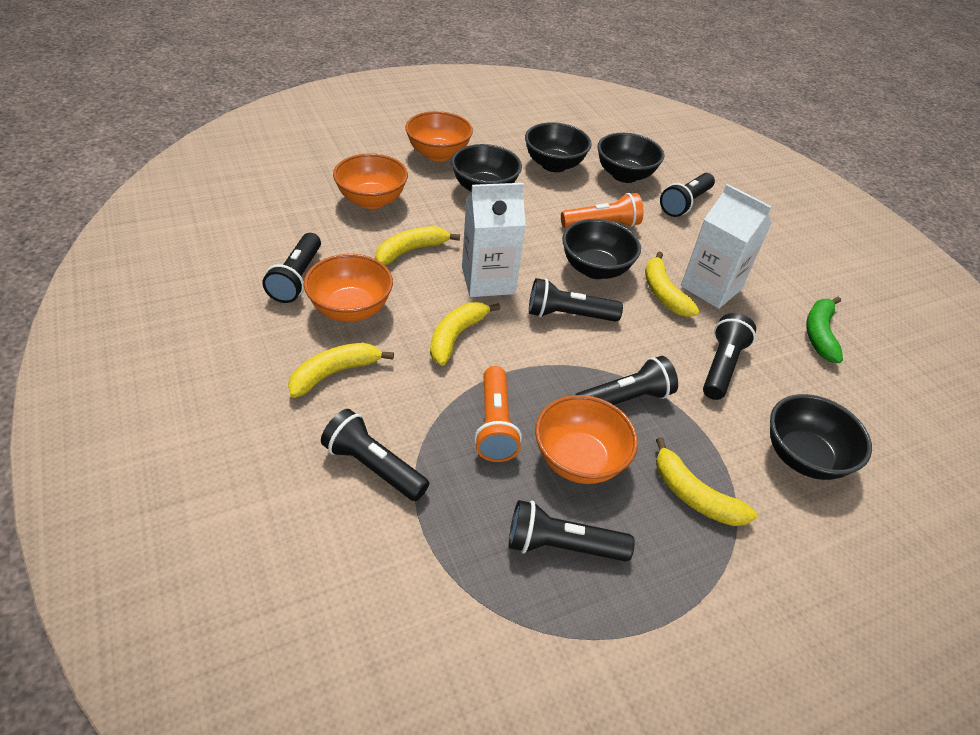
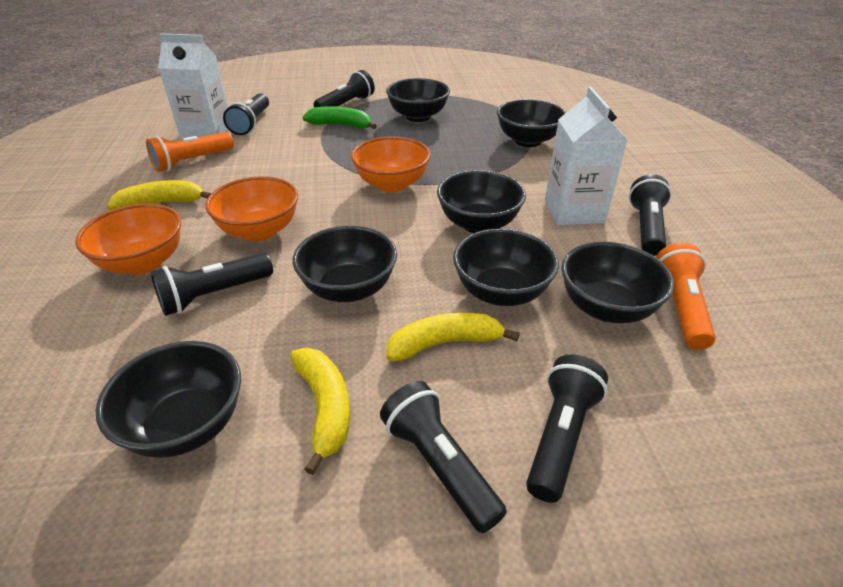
black bowl: [451,144,522,191] [525,122,592,172] [562,219,641,279] [597,133,664,183] [770,394,872,480] = 5 -> [95,341,241,458] [292,226,397,302] [386,78,450,122] [437,170,526,233] [453,229,559,306] [497,99,566,147] [561,242,674,323] = 7
black flashlight: [262,233,321,303] [321,409,429,501] [509,500,635,562] [529,278,623,322] [575,356,678,405] [660,173,715,217] [703,313,756,400] = 7 -> [151,253,273,316] [223,93,269,135] [314,70,375,107] [380,381,507,533] [526,354,608,503] [629,174,672,256] = 6
orange bowl: [304,254,393,322] [333,153,408,209] [405,111,473,161] [535,395,638,484] = 4 -> [75,203,181,275] [205,176,298,241] [351,136,431,192] = 3
yellow banana: [288,342,394,398] [375,226,460,265] [430,302,500,366] [645,251,699,317] [656,437,757,526] = 5 -> [107,180,211,210] [290,348,350,475] [386,312,520,361] = 3

